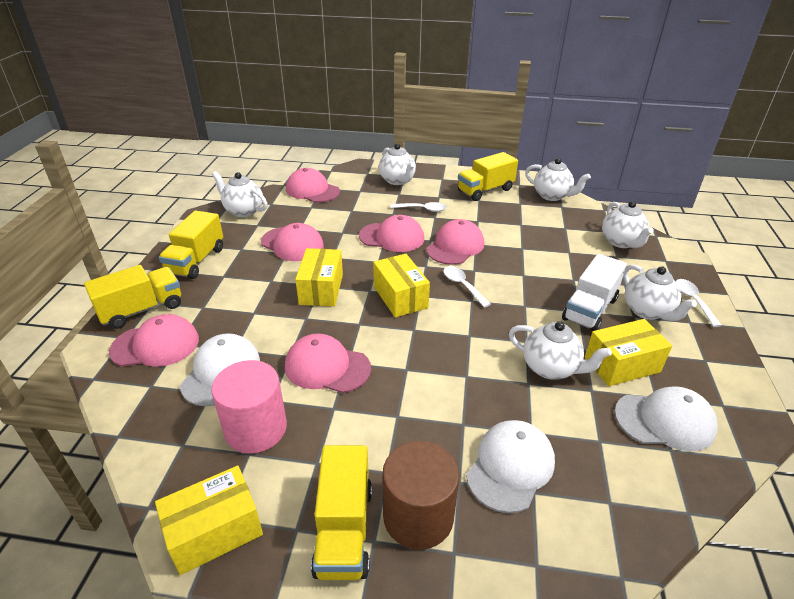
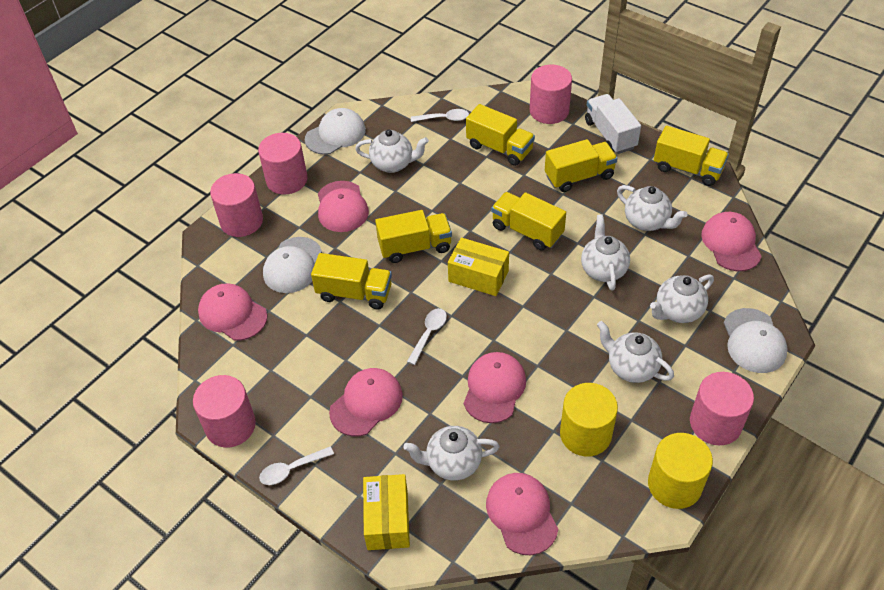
brown cylinder: [382,441,459,550] = 1 -> none = 0
pink cylinder: [211,360,287,454] = 1 -> [193,375,256,448] [210,173,263,237] [258,133,307,195] [530,65,572,124] [690,372,754,445] = 5
yellow box: [155,466,263,575] [295,248,343,307] [373,254,430,317] [585,319,672,386] = 4 -> [363,474,410,550] [448,238,509,296] = 2
yellow cylinder: none = 0 -> [560,383,618,457] [648,433,713,509] = 2
yellow truck: [84,265,181,329] [159,210,223,279] [311,445,372,580] [458,152,518,201] = 4 -> [311,253,392,309] [375,210,452,263] [466,104,535,166] [491,192,566,251] [545,139,618,192] [654,126,729,186] = 6

